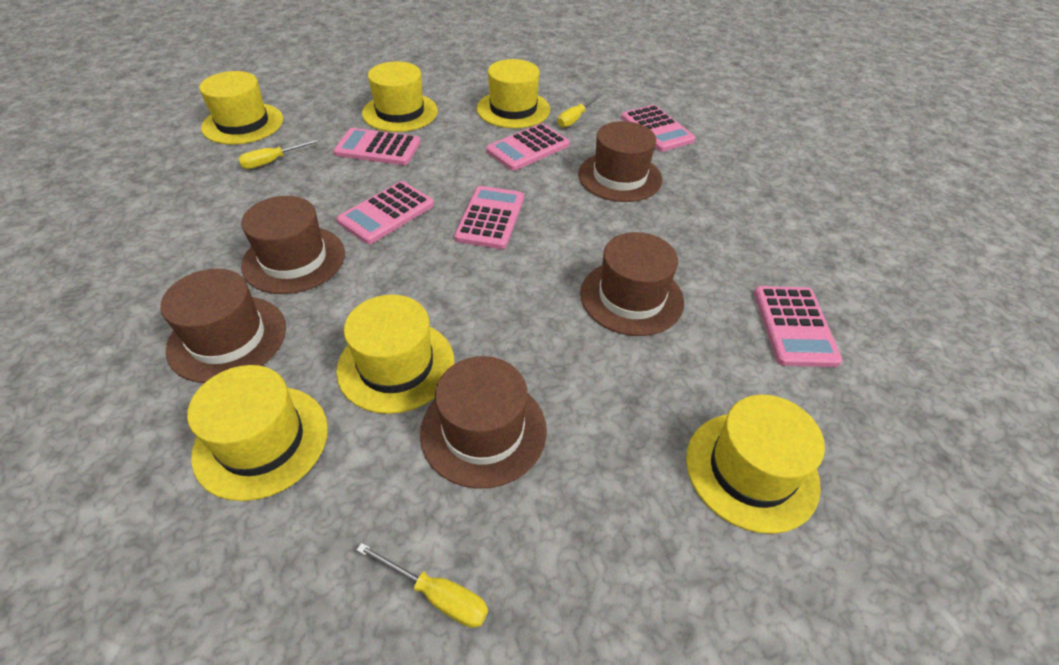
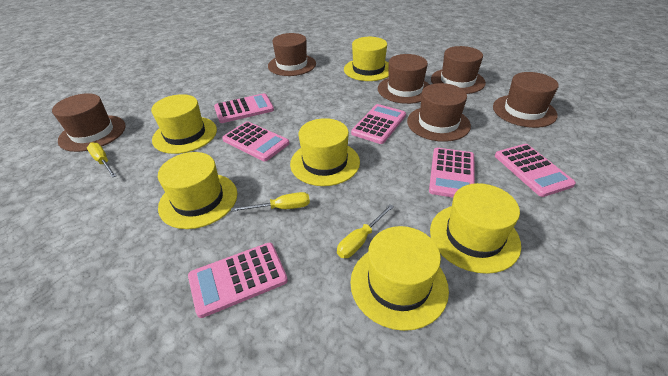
brown hat: [160,269,286,383] [241,196,345,294] [420,356,547,489] [578,121,662,202] [580,232,684,336] = 5 -> [52,93,126,152] [268,33,316,76] [378,54,430,104] [407,83,471,142] [431,46,486,94] [493,72,559,128] = 6

